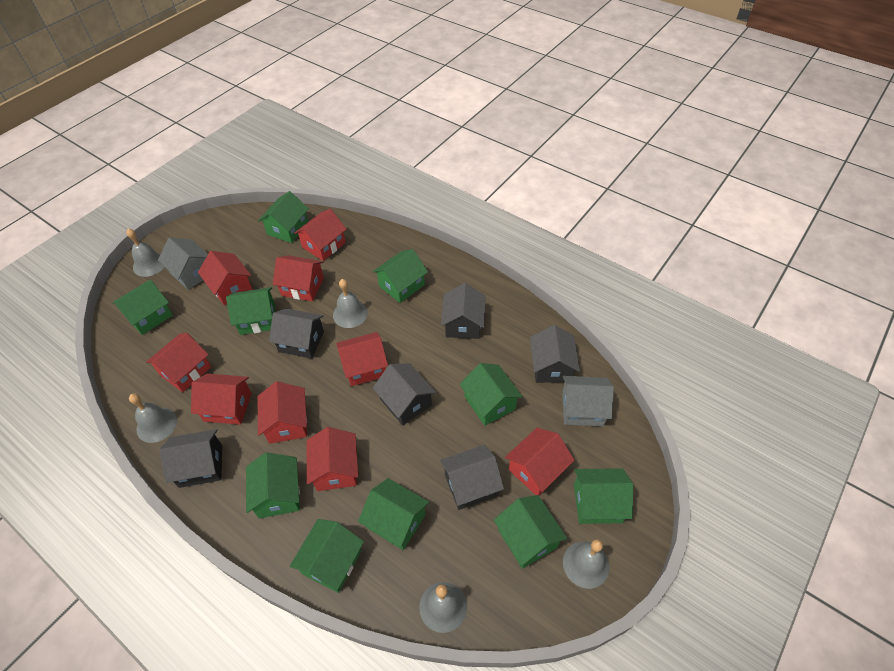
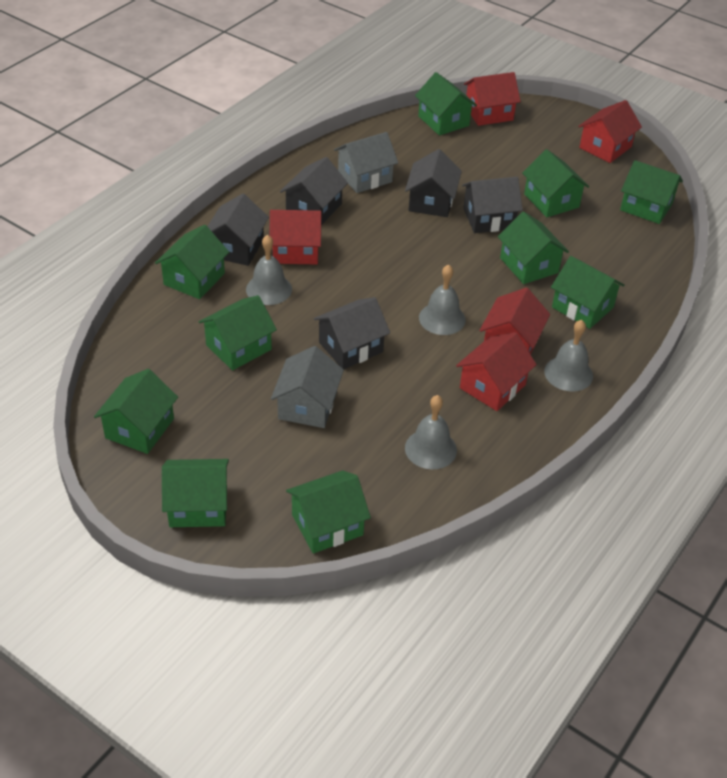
black house: [159,429,222,488] [269,309,324,359] [373,363,436,426] [440,445,504,510] [441,283,486,339] [530,325,580,383] = 6 -> [207,193,269,266] [280,157,348,225] [314,297,390,369] [405,149,462,217] [462,177,523,233] = 5
grey bell: [126,229,164,277] [129,393,177,443] [333,279,368,328] [419,582,467,633] [563,539,609,589] = 5 -> [246,235,292,305] [405,395,457,469] [419,264,466,335] [544,320,593,392] = 4
red house: [146,333,211,392] [191,374,252,425] [198,251,253,305] [258,381,307,444] [273,255,324,301] [294,209,347,261] [306,427,358,491] [336,332,388,386] [505,428,575,495] = 9 -> [269,210,322,264] [456,332,537,411] [464,72,521,126] [479,288,550,355] [578,100,642,163] = 5

